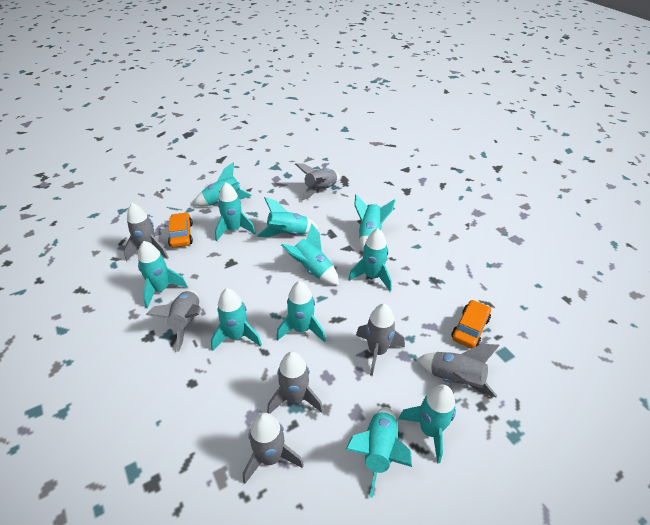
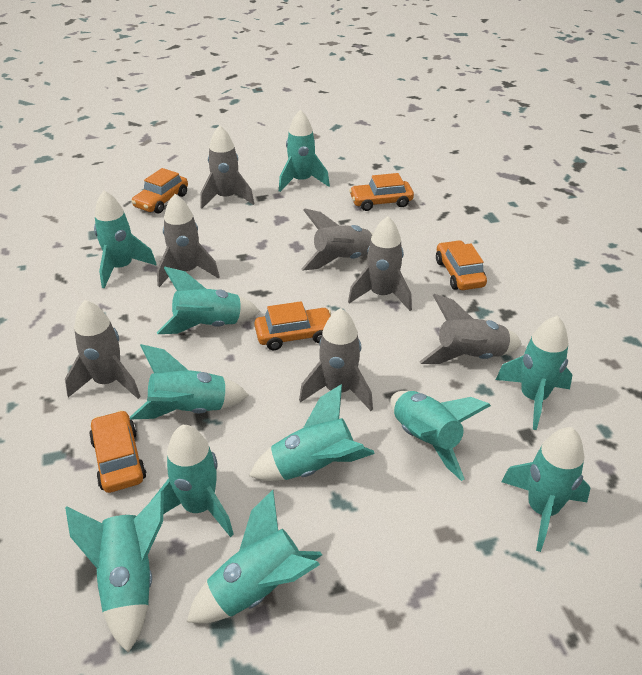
orange car: [168,212,193,247] [451,300,491,348] = 2 -> [89,410,146,493] [131,168,188,214] [254,301,331,350] [349,173,414,211] [436,240,487,290] = 5

